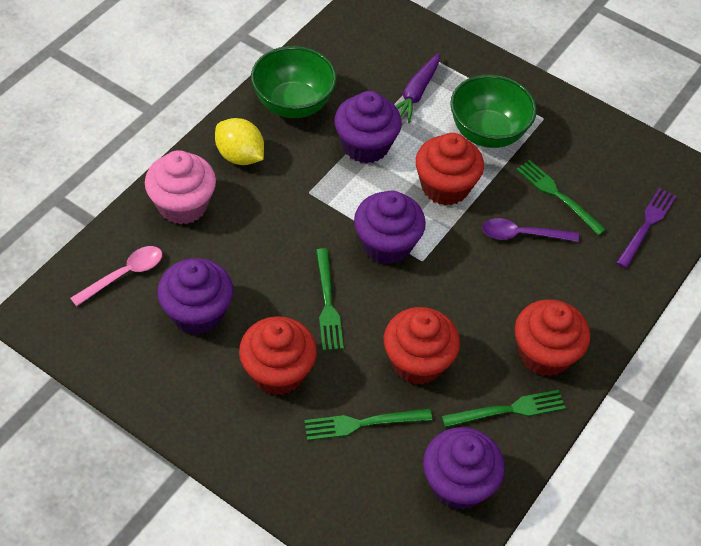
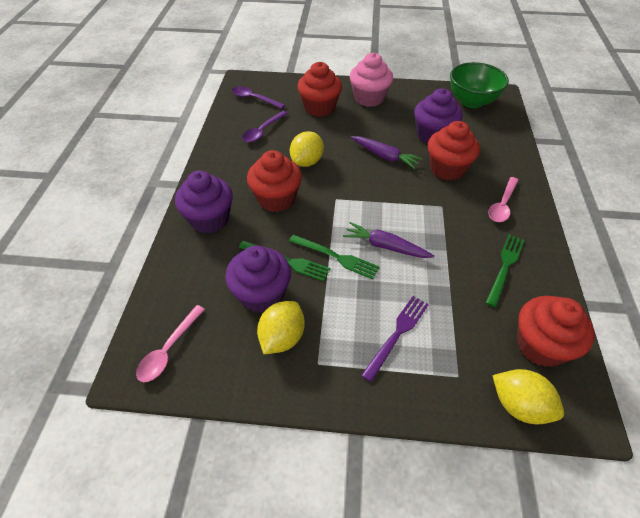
green bowl: [251,46,337,118] [450,74,537,148] = 2 -> [450,62,509,108] = 1
green fork: [304,409,432,441] [316,248,344,351] [442,390,566,428] [516,160,606,236] = 4 -> [239,241,330,281] [289,235,380,279] [486,235,524,307] = 3
pink spoon: [70,246,162,307] = 1 -> [136,305,205,382] [488,177,519,222] = 2
purple carrot: [396,53,440,123] = 1 -> [343,222,434,258] [351,136,423,169] = 2
purple cupcake: [157,258,233,335] [334,91,402,163] [354,191,426,264] [423,427,505,510] = 4 -> [175,170,233,233] [225,245,291,313] [414,88,463,144] = 3
purple spoon: [482,218,579,242] = 1 -> [232,86,285,109] [242,111,288,142] = 2
yellow lemon: [215,118,264,165] = 1 -> [257,301,305,354] [290,131,324,167] [492,369,564,424] = 3

